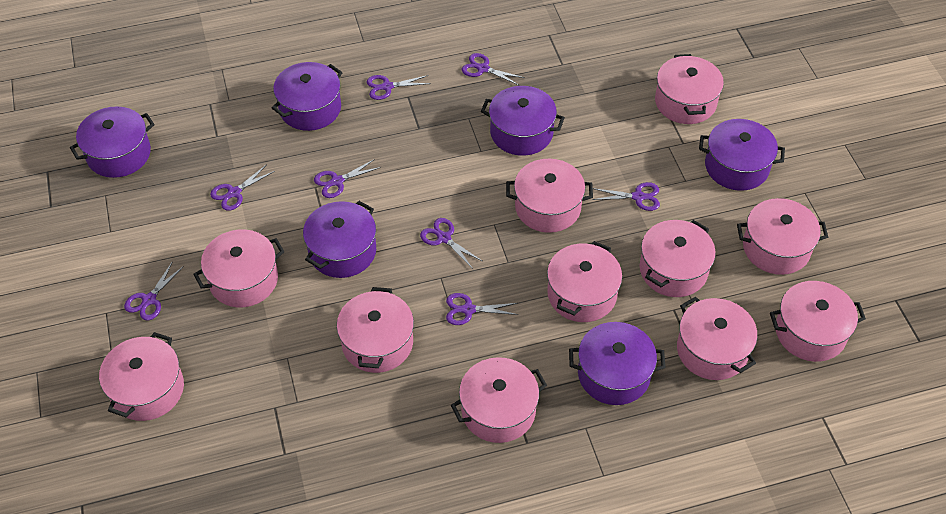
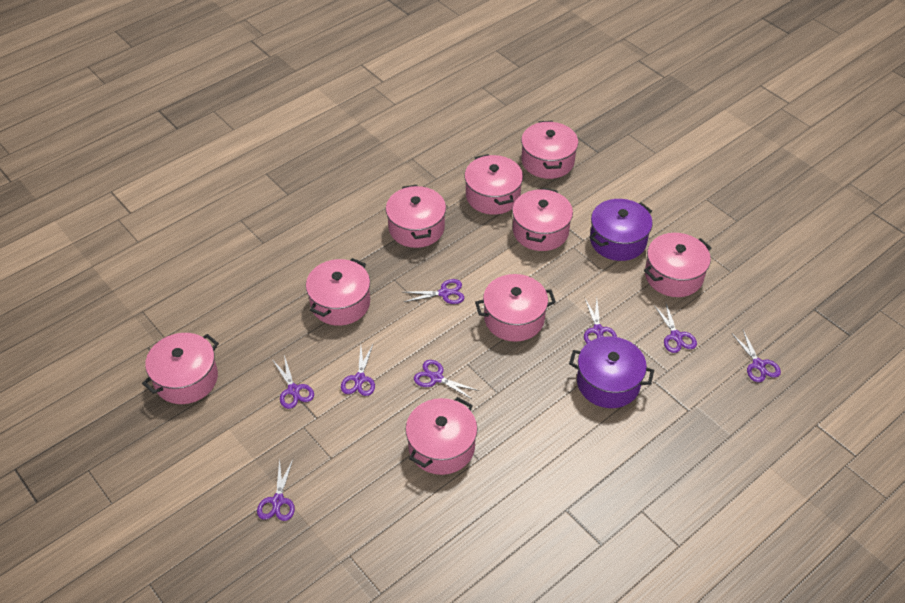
pink pot: [99,332,184,421] [193,229,284,307] [337,287,414,373] [451,357,547,443] [506,159,593,233] [547,241,622,322] [640,220,716,297] [655,54,724,124] [677,296,757,380] [737,198,828,275] [770,281,866,362] = 11 -> [142,333,219,404] [306,258,370,326] [386,185,446,248] [406,397,478,475] [464,154,523,215] [475,274,556,342] [512,188,573,251] [521,121,578,179] [644,233,711,297] = 9
purple pot: [70,106,155,178] [272,62,343,131] [303,201,376,278] [481,86,565,156] [569,322,666,405] [699,119,785,191] = 6 -> [569,336,654,408] [589,199,653,261] = 2

